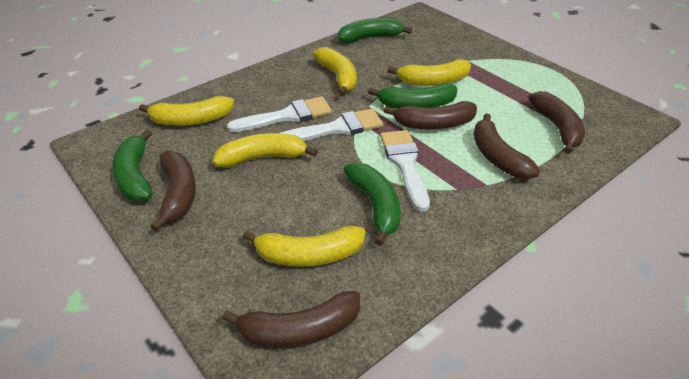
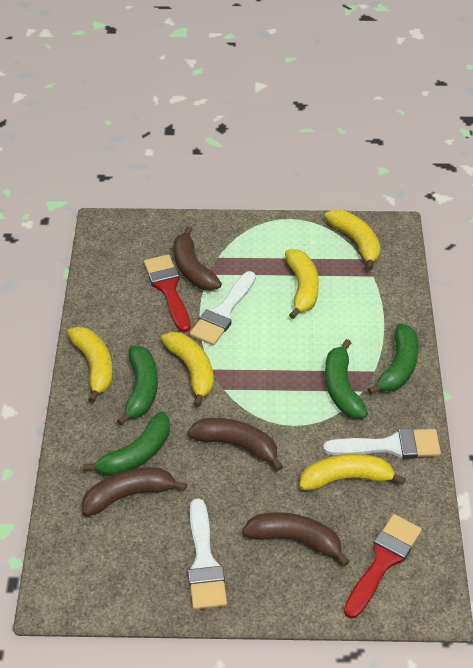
brown banana: [151,151,196,232] [222,291,360,348] [384,101,477,130] [474,113,540,179] [529,91,585,154] = 5 -> [82,467,187,516] [174,226,222,291] [187,418,283,471] [242,512,350,566] = 4
red brush: none = 0 -> [144,254,191,332] [344,514,422,619] = 2

